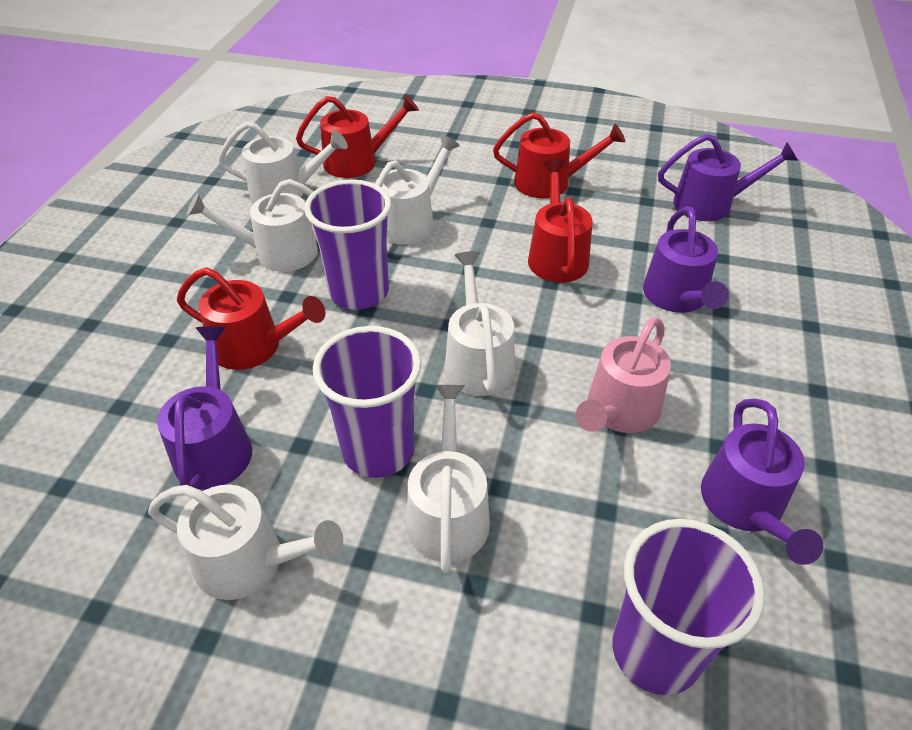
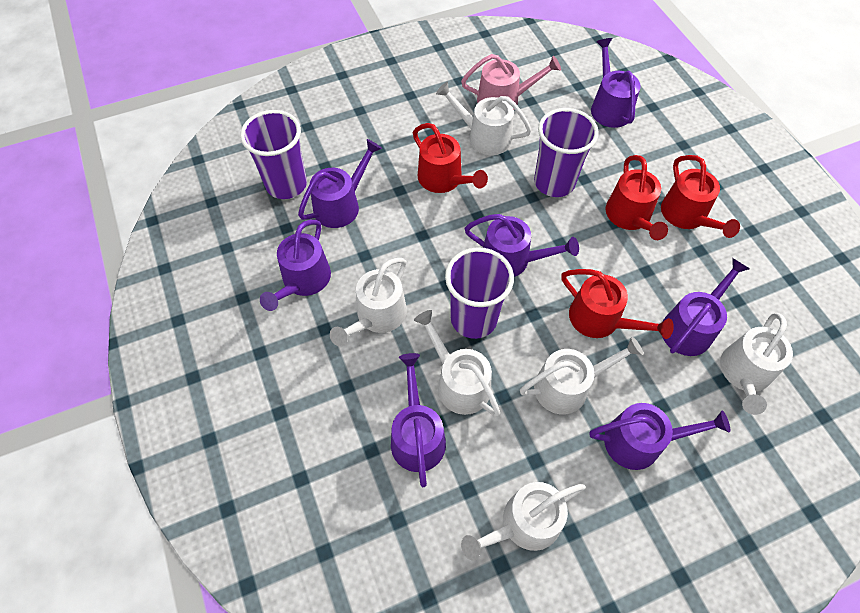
purple watering can: [157,326,252,490] [643,206,729,313] [658,134,798,221] [701,399,823,565] = 4 -> [260,219,331,311] [298,139,382,228] [391,353,446,487] [464,214,579,277] [589,403,730,470] [591,38,641,128] [662,258,750,356] = 7

